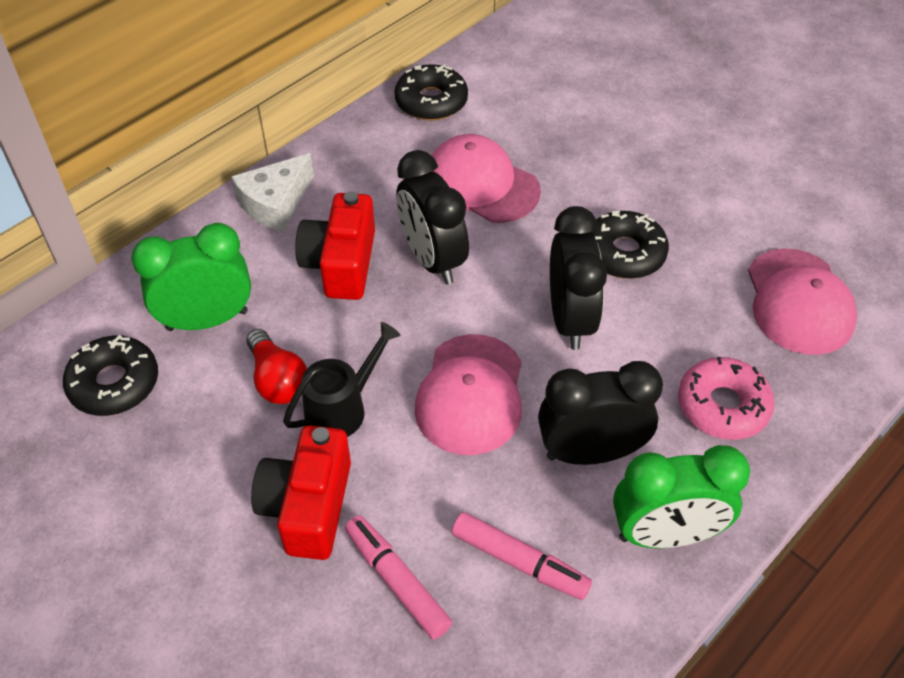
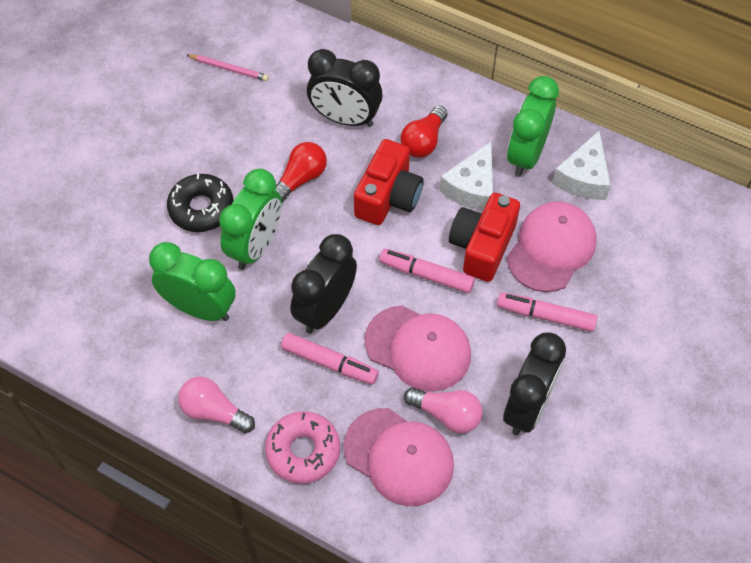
black donut: [63,335,158,416] [394,64,468,120] [592,211,669,279] = 3 -> [167,174,234,232] = 1
black watering can: [283,322,401,437] = 1 -> none = 0
green clock: [131,223,251,331] [613,445,750,548] = 2 -> [149,242,236,321] [219,169,282,270] [507,76,559,177] = 3
pink light bulb: none = 0 -> [178,377,255,434] [404,387,483,433] = 2
pink marker: [345,515,452,639] [452,512,592,600] = 2 -> [281,333,379,384] [379,249,475,293] [497,293,597,332] = 3
pink pencil: none = 0 -> [187,54,269,81] = 1
red light bulb: [246,329,307,404] = 1 -> [275,142,327,203] [401,106,447,158] = 2
white cheese: [231,153,314,232] = 1 -> [439,142,493,211] [552,131,611,200] = 2

